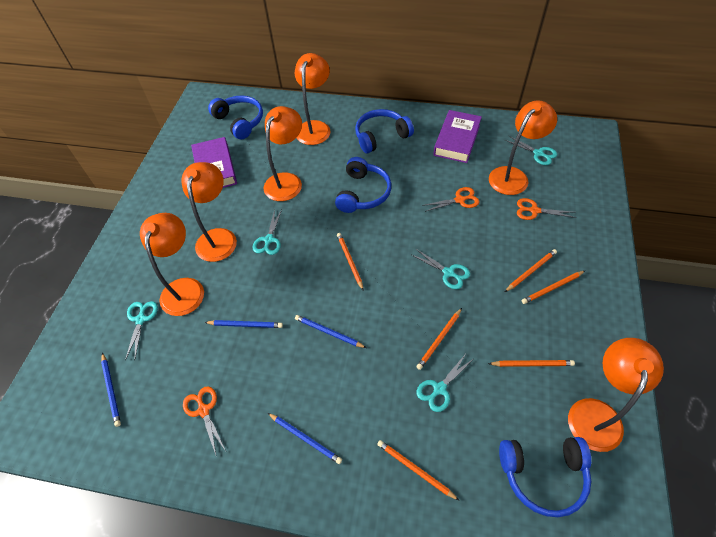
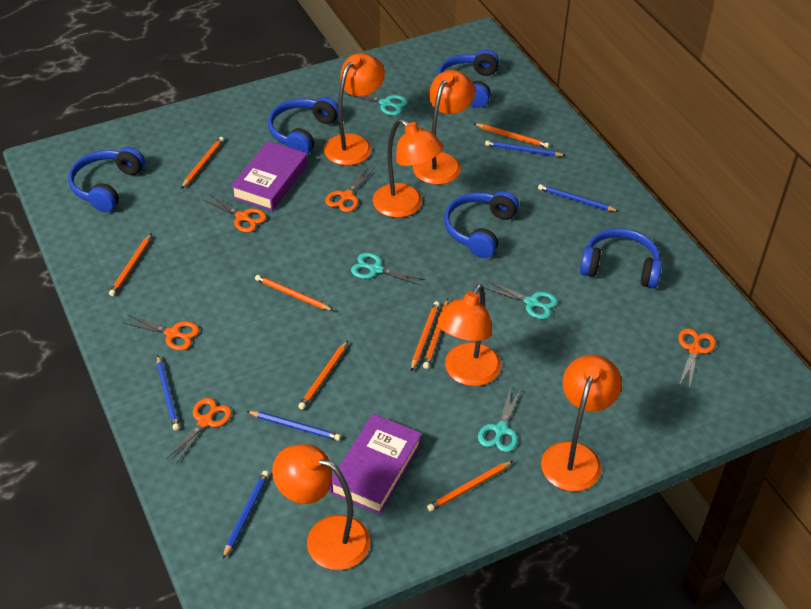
blue headphones: [208,95,263,140] [335,157,391,213] [355,109,414,153] [499,437,591,517] = 4 -> [68,147,145,212] [268,97,338,155] [437,49,499,108] [444,191,519,258] [580,228,662,289] = 5
blue pencil: [101,353,121,427] [204,320,283,328] [268,413,342,464] [295,315,366,348] = 4 -> [157,355,180,431] [223,471,269,559] [247,411,341,441] [485,140,566,156] [538,184,619,212] = 5
orange pencil: [337,233,364,291] [377,440,460,501] [416,308,462,370] [488,360,575,367] [505,249,557,292] [522,271,585,304] = 6 -> [109,233,152,296] [181,137,224,189] [255,275,334,311] [298,340,348,410] [411,301,440,371] [423,299,448,369] [427,461,513,511] [474,123,549,148] = 8
orange scissors: [183,386,226,455] [422,187,479,212] [517,198,577,220] = 3 -> [122,315,199,350] [166,398,232,464] [202,194,267,232] [325,167,374,212] [678,328,716,389] = 5
turquoise scissors: [125,301,158,360] [252,209,282,255] [412,249,470,289] [416,354,473,412] [505,135,557,165] = 5 -> [344,93,408,115] [351,253,425,286] [478,387,521,452] [483,280,558,319] = 4

